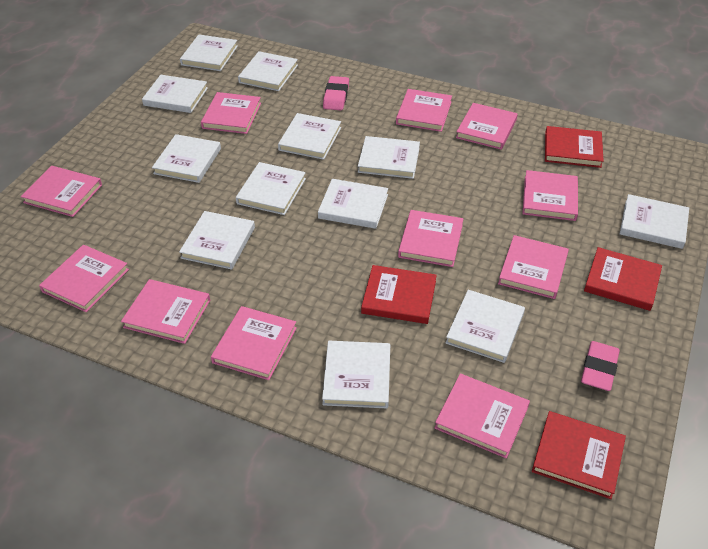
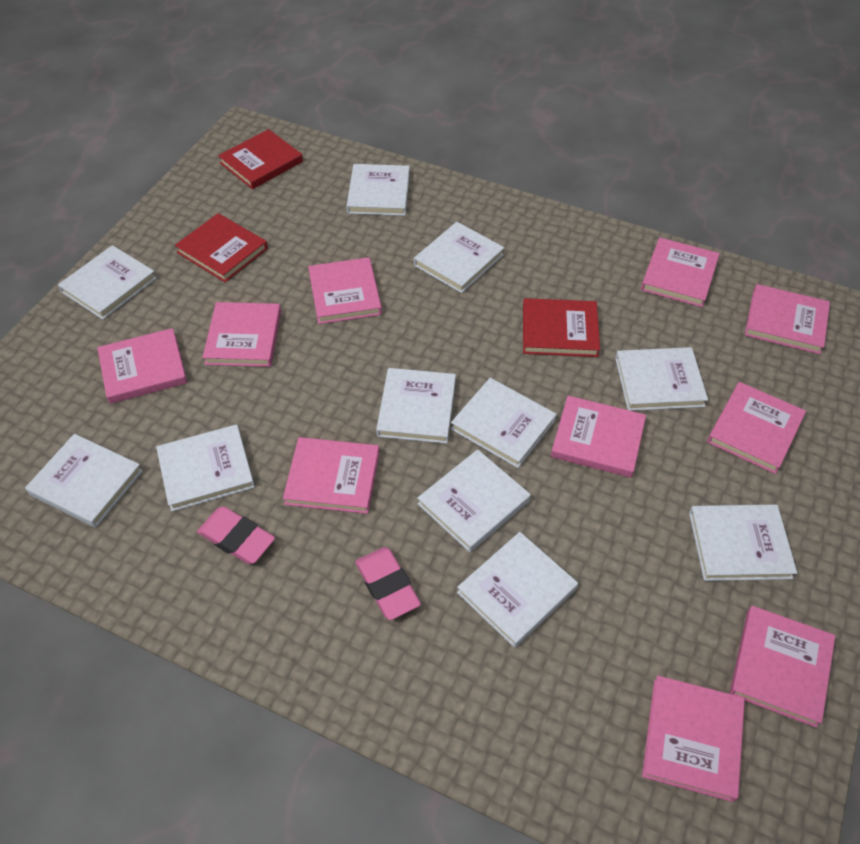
pink book: [21,166,102,217] [39,245,129,312] [121,279,210,344] [201,92,261,134] [211,306,297,380] [396,89,452,132] [398,210,463,267] [435,374,530,458] [456,103,518,150] [498,235,569,299] [523,170,578,221] = 11 -> [97,328,187,404] [202,302,281,367] [283,437,380,514] [308,257,382,324] [551,396,646,478] [641,238,720,307] [642,675,745,802] [707,382,806,474] [730,606,835,728] [745,284,830,354] = 10
red book: [361,265,437,324] [532,411,626,499] [545,126,604,168] [584,247,662,311] = 4 -> [175,213,268,282] [218,129,303,189] [523,298,600,357] = 3
white book: [142,75,208,113] [152,134,221,183] [179,211,255,270] [180,34,238,71] [236,162,306,215] [238,51,298,91] [278,113,341,160] [318,179,388,229] [322,341,390,408] [358,136,420,179] [446,290,525,363] [620,194,689,249] = 12 -> [25,434,143,528] [58,245,157,320] [156,424,255,512] [346,164,410,216] [376,368,456,444] [414,222,504,293] [418,449,531,552] [451,378,557,468] [457,532,578,648] [615,347,708,411] [689,504,797,581] = 11

